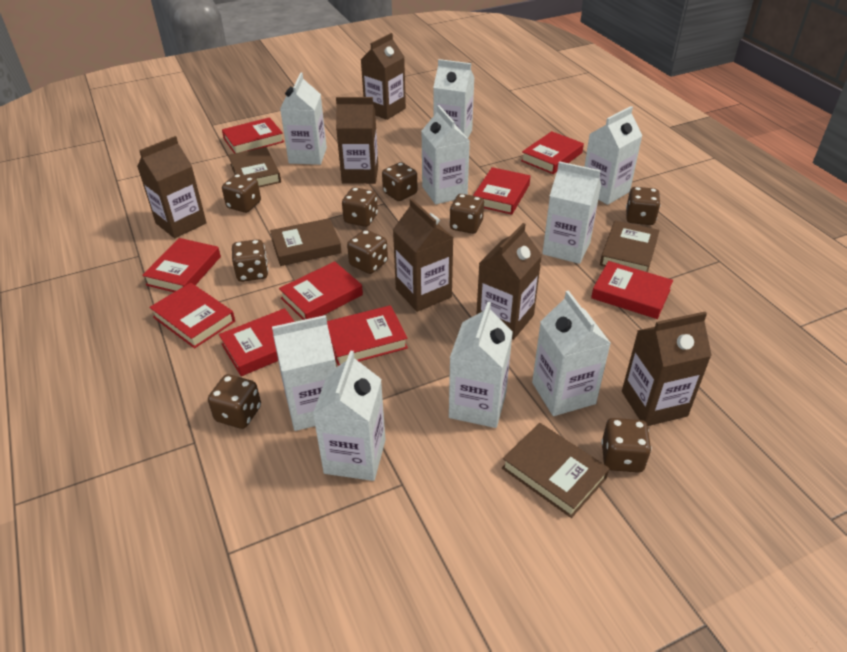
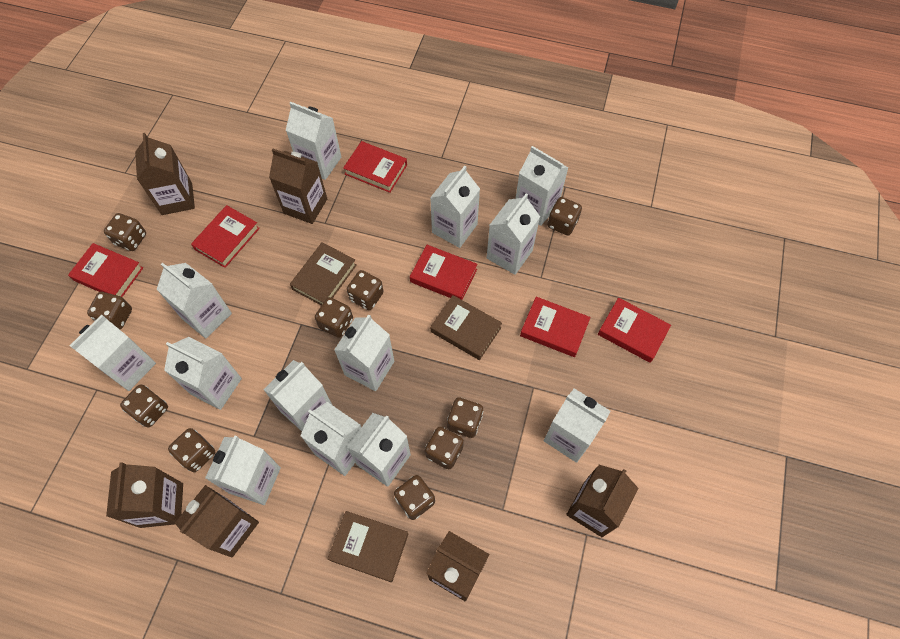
brown book: [228,147,281,187] [270,218,342,266] [502,423,610,518] [600,221,660,272] = 4 -> [290,242,357,306] [327,511,408,582] [430,295,502,360] = 3
brown dice: [208,374,261,429] [222,174,261,213] [232,239,268,282] [342,187,378,227] [347,230,388,274] [382,162,417,201] [450,194,484,234] [601,418,651,473] [626,187,661,225] = 9 -> [87,292,132,330] [104,213,146,251] [120,384,168,427] [168,428,215,472] [315,297,353,338] [347,270,384,310] [394,475,435,520] [425,427,464,469] [447,397,483,438] [547,197,582,235] = 10
red book: [142,238,221,292] [149,283,235,348] [219,308,295,376] [222,117,284,153] [279,261,363,320] [327,305,408,366] [473,167,530,215] [521,131,584,174] [591,261,673,319] = 9 -> [68,243,143,297] [191,205,260,268] [343,141,407,193] [410,245,478,300] [520,297,591,357] [598,298,671,363] = 6
white carton: [272,315,336,431] [280,72,327,165] [313,350,386,481] [422,105,470,204] [433,59,474,138] [449,302,513,428] [532,290,611,416] [542,161,601,264] [584,106,643,205] = 9 -> [70,315,156,391] [157,263,232,338] [164,337,242,410] [205,436,281,505] [263,360,332,431] [286,102,341,180] [301,402,362,476] [334,314,394,391] [347,413,411,487] [430,166,480,248] [487,193,540,275] [515,146,568,226] [544,388,611,463] = 13

